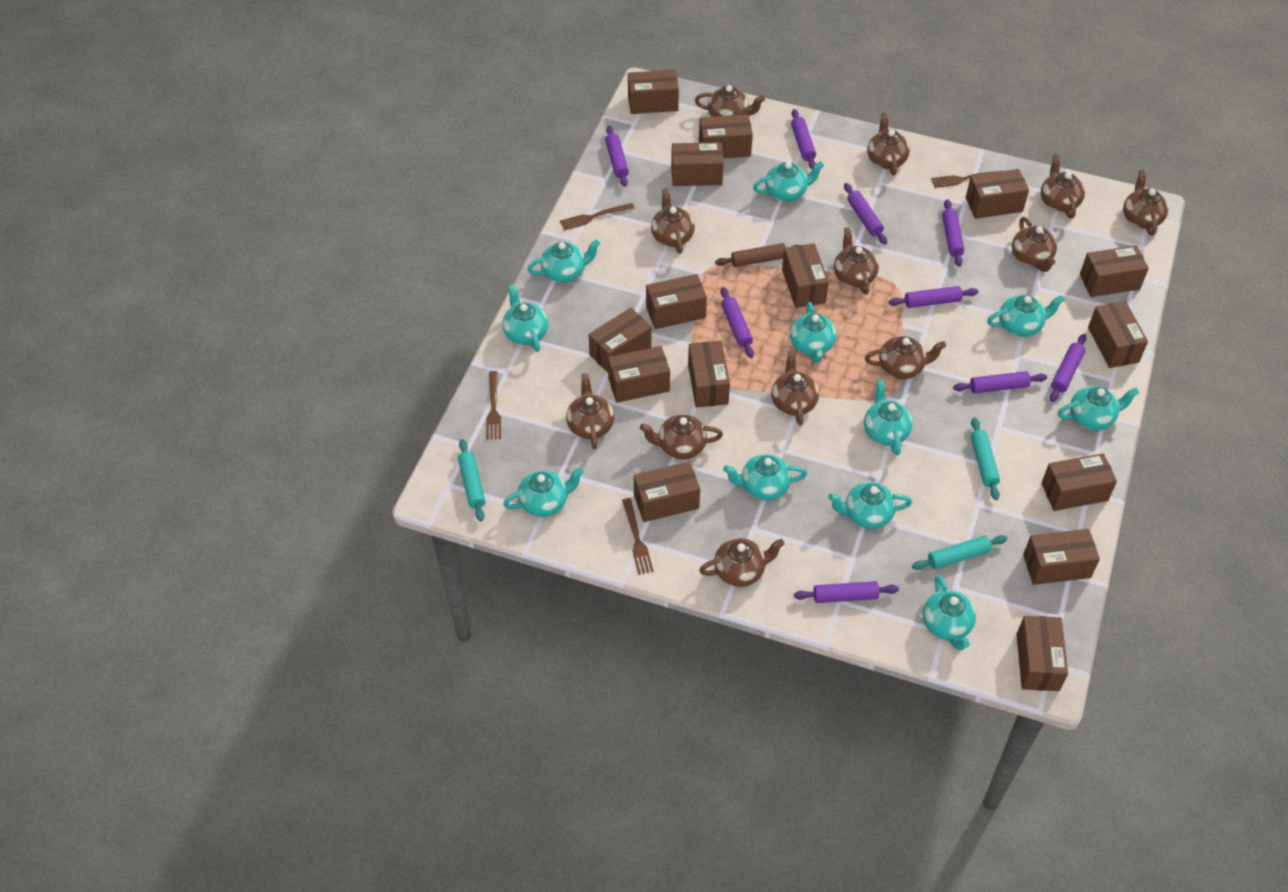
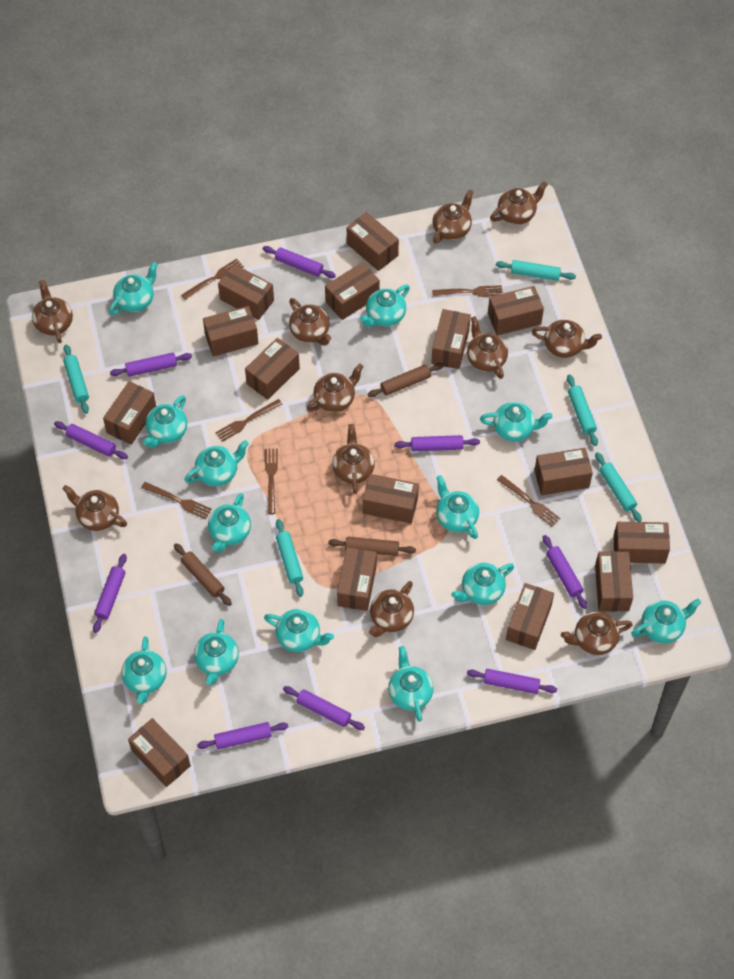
brown fork: [486,371,501,440] [560,203,634,230] [622,498,654,575] [931,171,1001,188] = 4 -> [141,482,212,519] [181,259,244,300] [215,399,282,442] [265,448,278,514] [432,285,502,297] [497,475,560,527] = 6
brown rolling pin: [715,243,798,267] = 1 -> [174,543,232,606] [328,537,416,556] [367,363,444,397] = 3
brown teapot: [566,373,614,449] [640,414,723,460] [651,188,695,254] [695,85,765,117] [699,538,785,587] [771,350,819,425] [834,227,879,295] [865,336,946,379] [867,113,910,175] [1012,217,1057,272] [1041,154,1085,219] [1123,170,1168,236] = 12 -> [32,280,73,343] [63,485,127,531] [289,298,331,346] [307,364,364,412] [332,424,375,494] [369,581,414,637] [433,189,474,244] [467,316,508,379] [490,181,548,225] [532,319,602,358] [561,612,633,655] = 11
turquoise rolling pin: [458,439,485,522] [912,535,1007,570] [970,417,1000,500] = 3 -> [63,344,89,414] [276,519,303,597] [496,260,576,281] [567,375,598,446] [595,452,642,522] = 5
turquoise teapot: [502,284,548,352] [503,467,584,517] [527,239,600,283] [723,454,807,500] [753,161,824,202] [790,302,836,362] [828,482,912,529] [864,379,913,455] [923,575,976,650] [987,295,1065,337] [1058,386,1139,430] = 11 -> [109,262,158,315] [121,636,167,704] [143,395,187,448] [185,440,249,486] [194,619,239,685] [208,493,251,553] [264,609,334,652] [360,285,410,327] [388,646,434,722] [436,475,479,539] [451,563,514,605] [480,402,553,442] [631,599,701,644] = 13

